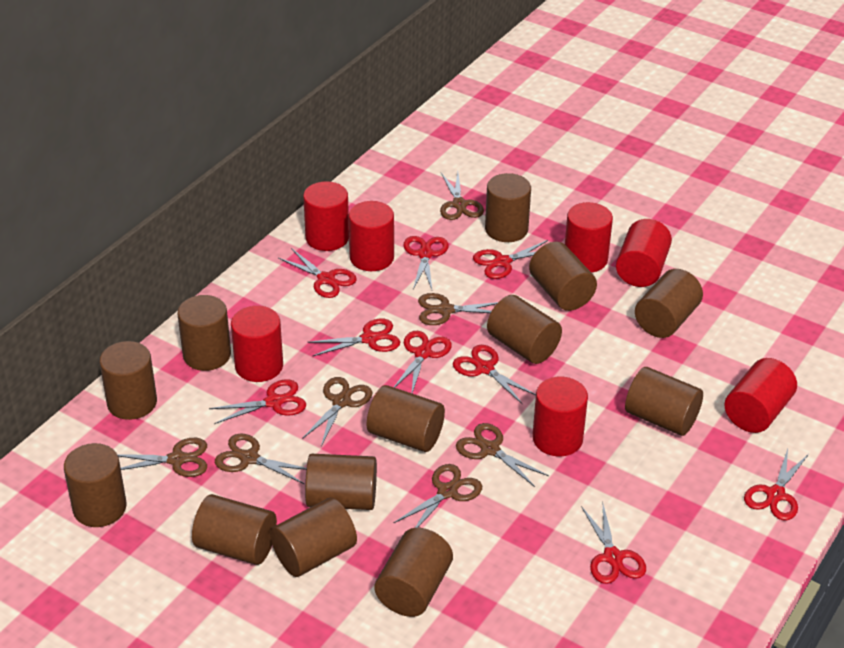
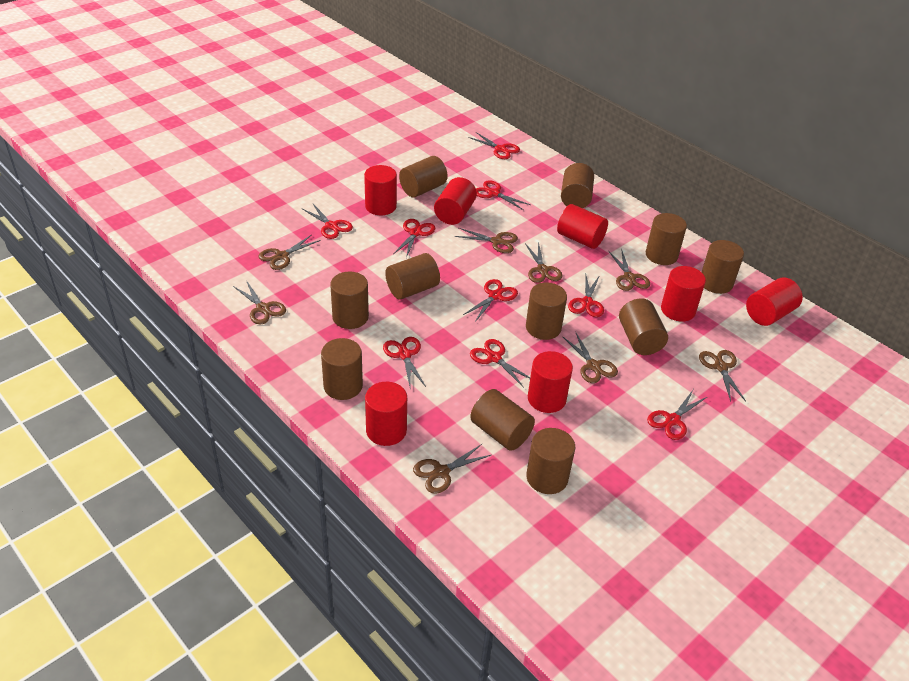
brown cylinder: [64,443,127,527] [99,341,157,420] [177,295,231,371] [192,494,277,565] [270,498,357,577] [305,454,377,510] [367,385,445,452] [375,528,453,617] [485,173,531,242] [487,295,562,364] [529,242,597,311] [625,367,703,436] [635,269,703,338] = 13 -> [321,338,363,400] [330,272,369,329] [385,253,440,300] [399,156,448,197] [470,389,535,451] [526,282,567,340] [526,428,575,494] [561,163,594,208] [619,298,668,355] [646,213,687,265] [702,240,744,294] = 11
brown scissors: [117,438,207,477] [215,434,307,484] [302,377,373,446] [394,464,482,528] [418,293,498,325] [440,173,484,220] [456,423,549,487] = 7 -> [233,280,286,324] [258,235,321,270] [413,444,491,494] [455,228,518,253] [525,242,562,283] [562,331,618,383] [609,249,650,291] [699,350,746,402] = 8

